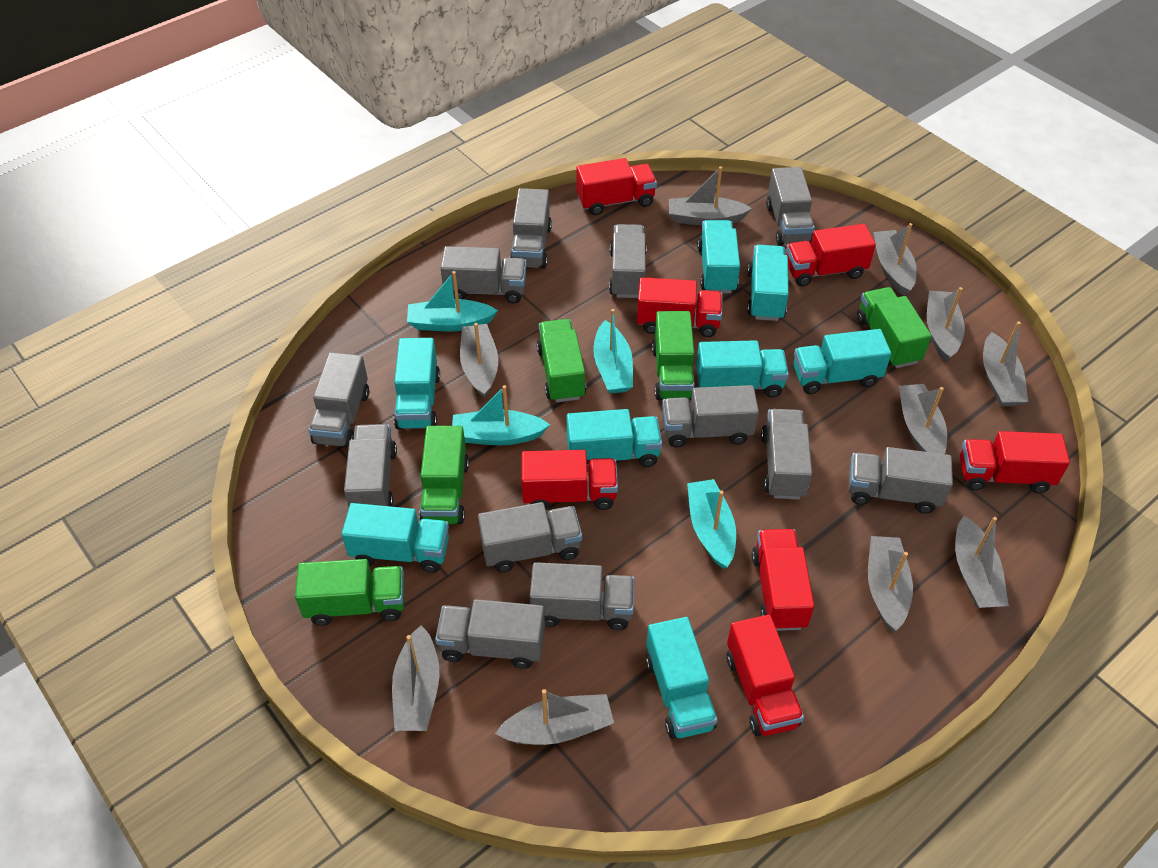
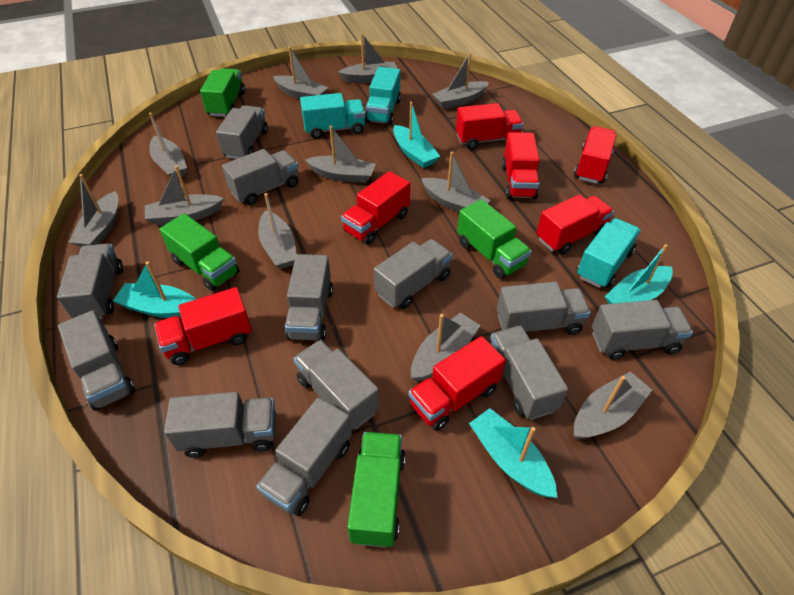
green truck: [295,559,405,626] [419,426,469,524] [537,319,586,402] [652,311,696,400] [857,287,931,368] = 5 -> [159,213,240,291] [200,68,245,117] [347,432,405,548] [457,199,532,279] = 4
grey boat: [392,625,439,731] [460,323,498,398] [495,689,614,745] [669,167,752,226] [868,536,913,631] [873,223,917,296] [899,384,947,454] [927,287,965,362] [955,515,1009,608] [983,321,1028,406] = 10 -> [69,174,118,247] [145,166,224,226] [149,113,187,178] [258,193,297,269] [273,47,328,99] [305,126,376,183] [338,33,398,83] [411,313,481,382] [421,152,491,212] [432,53,489,109] [574,372,652,439] = 11
turquoise truck: [342,503,449,573] [394,338,440,429] [567,409,662,472] [645,617,717,739] [696,340,789,398] [697,220,740,293] [747,245,789,321] [793,329,891,394] = 8 -> [300,93,365,139] [365,67,401,125] [577,218,641,288] = 3

